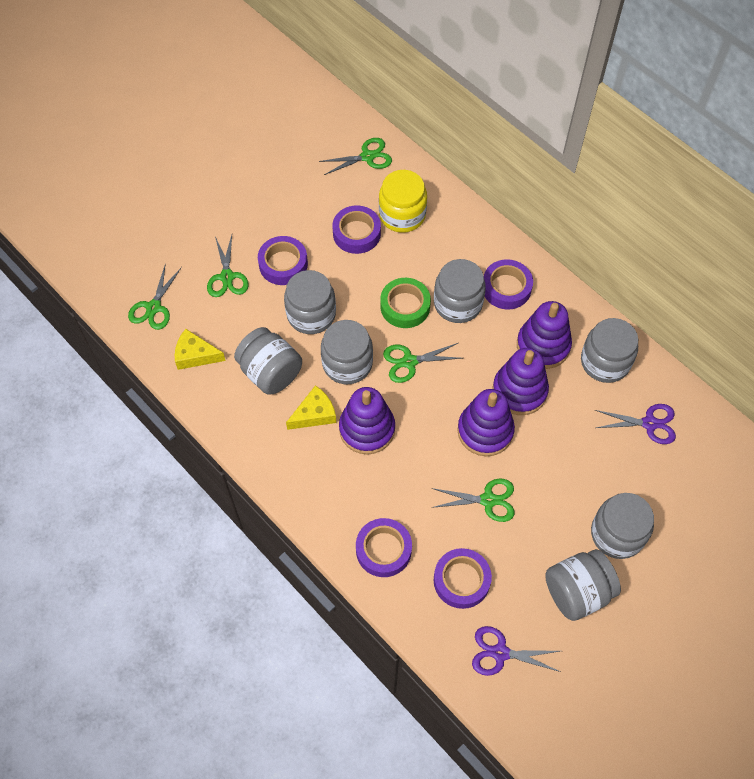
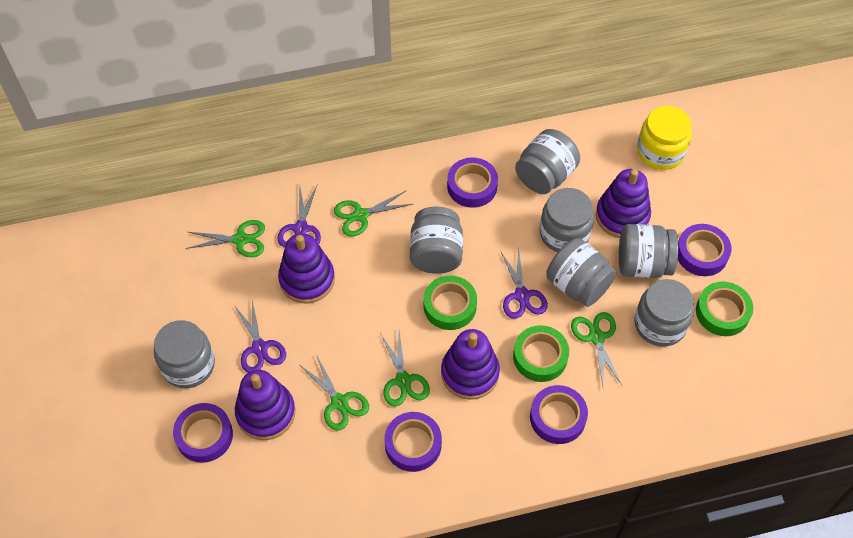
green tape: [380,278,431,328] = 1 -> [423,276,477,330] [513,325,569,382] [696,282,753,336] = 3
purple scissors: [472,626,560,676] [595,404,676,444] = 2 -> [234,300,286,373] [277,183,321,247] [500,246,548,319] = 3
yellow cheese: [175,329,226,370] [286,385,336,430] = 2 -> none = 0

